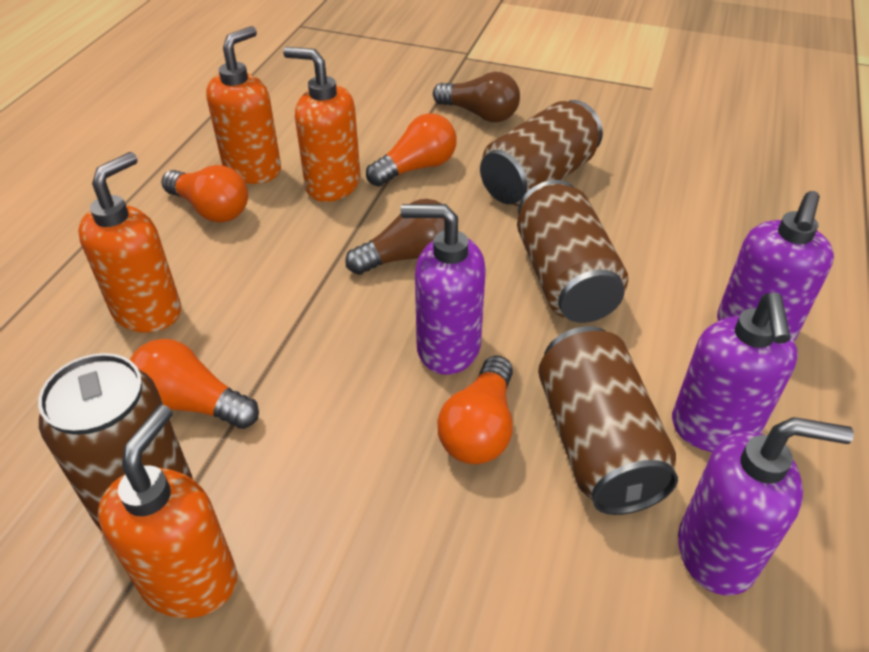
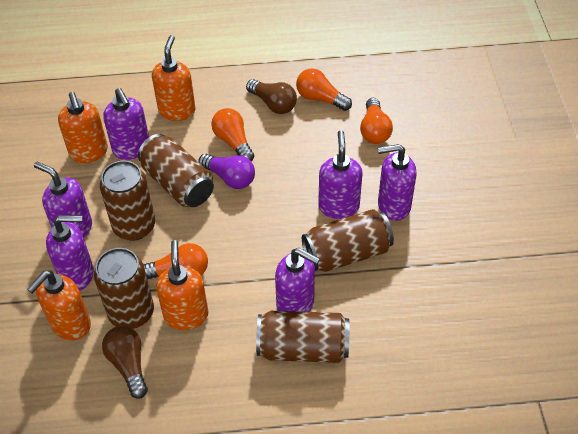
brown can: [38,353,193,531] [480,100,603,206] [517,180,628,323] [538,326,678,515] = 4 -> [94,248,154,329] [100,161,155,241] [138,134,214,207] [256,311,349,363] [302,209,394,272] = 5
purple light bulb: none = 0 -> [198,154,255,189] = 1
purple soap dispenser: [401,204,486,375] [672,292,798,452] [678,417,854,595] [717,191,834,341] = 4 -> [34,162,92,238] [46,215,94,291] [103,88,149,160] [275,248,320,312] [318,130,363,219] [378,144,417,221] = 6

